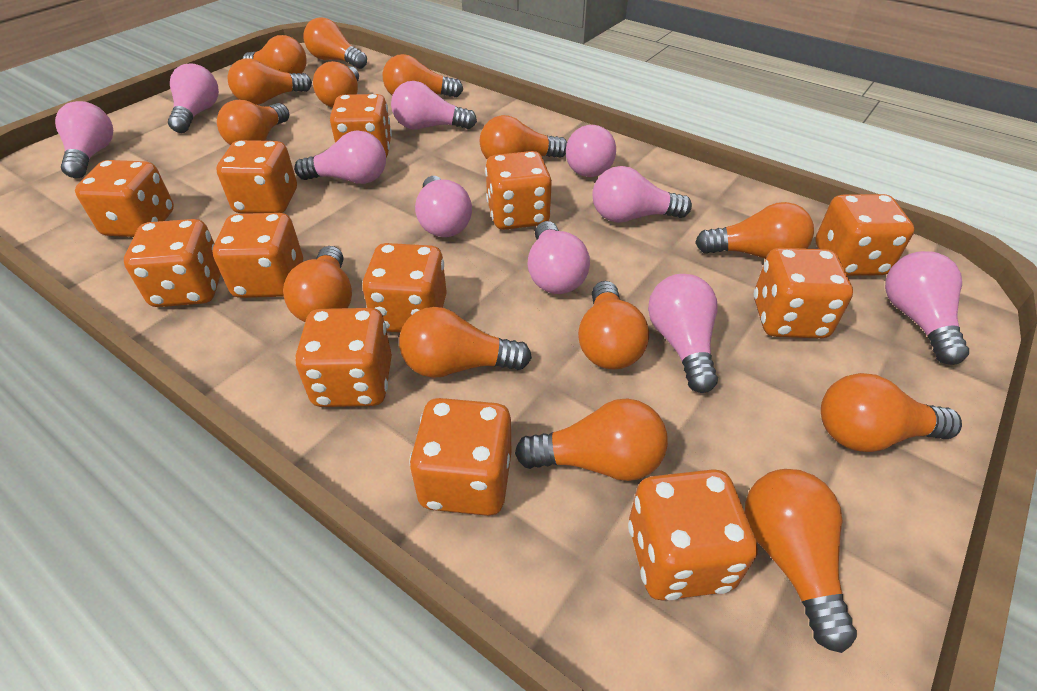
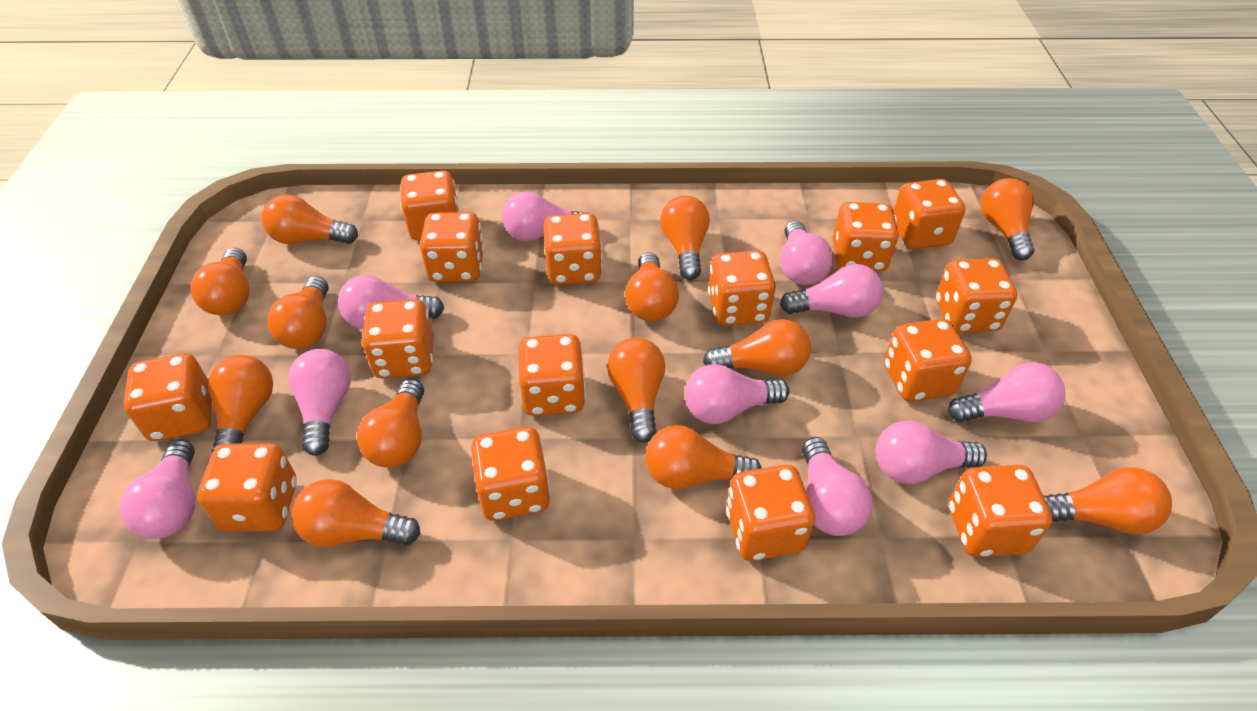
orange dice: [75,160,174,237] [124,219,221,307] [213,213,303,298] [216,140,297,214] [295,308,392,407] [330,94,392,157] [362,243,447,332] [409,398,511,516] [485,151,552,230] [628,469,758,600] [754,248,853,339] [815,194,914,276] = 12 -> [123,353,212,441] [197,443,297,532] [361,299,433,379] [400,171,459,240] [420,212,484,282] [471,427,551,521] [518,334,586,416] [544,213,602,285] [708,251,776,326] [726,465,815,561] [833,202,899,272] [884,319,972,402] [893,179,966,249] [936,258,1017,333] [949,465,1052,557] = 15
orange light bulb: [217,100,289,145] [227,58,312,105] [242,35,307,74] [283,246,352,322] [303,17,367,69] [313,61,359,108] [383,54,463,97] [399,307,532,378] [480,115,567,159] [515,399,668,481] [578,281,649,369] [695,202,814,259] [745,469,857,653] [821,373,962,452] = 14 -> [190,248,250,315] [208,355,273,452] [262,194,358,244] [267,276,329,349] [291,479,420,547] [357,379,424,468] [607,337,665,443] [625,252,679,321] [645,425,762,489] [660,195,710,280] [703,319,811,376] [981,178,1035,260] [1043,467,1172,534] = 13

